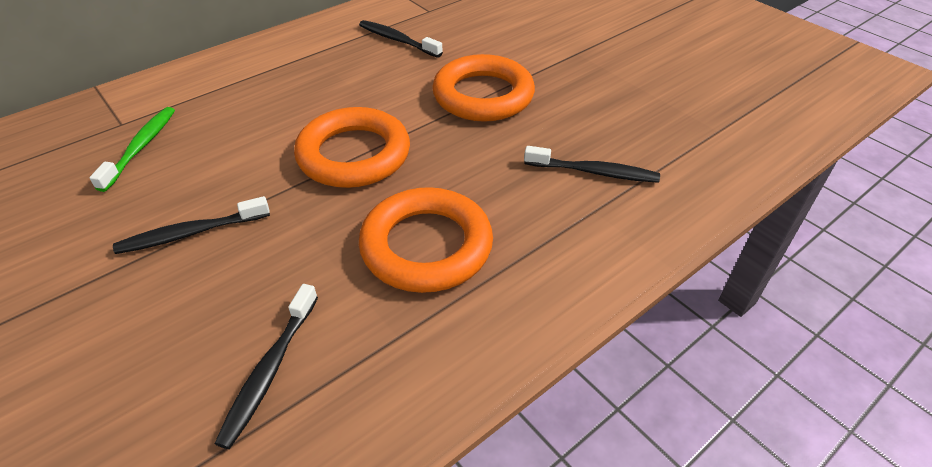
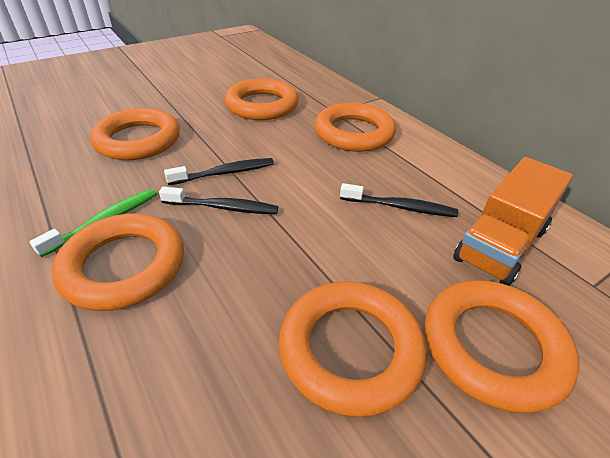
black toothbrush: [113,196,270,254] [214,284,318,449] [359,20,443,58] [524,146,660,183] = 4 -> [159,187,278,214] [164,158,274,185] [340,183,458,217] = 3
orange ring: [294,107,410,188] [359,187,493,293] [432,54,535,122] = 3 -> [52,213,184,311] [90,108,180,160] [225,78,299,120] [279,281,427,417] [315,103,396,152] [425,280,580,413] = 6
orange truck: none = 0 -> [453,157,573,286] = 1

